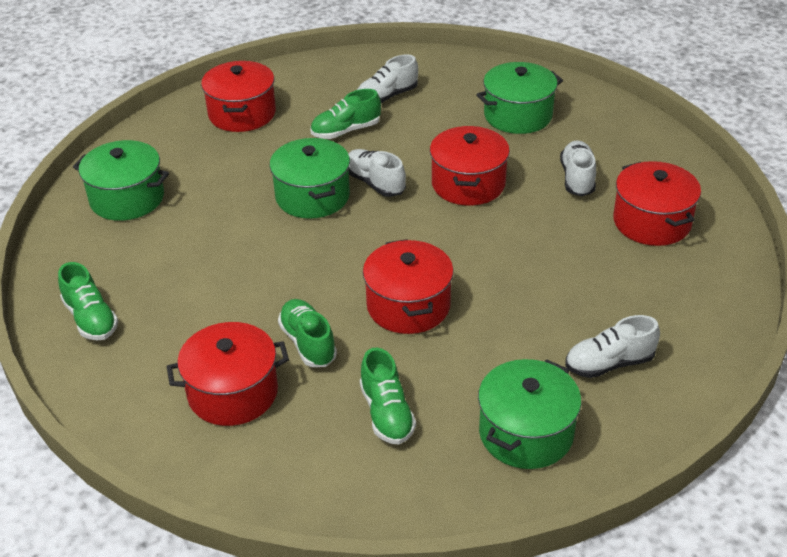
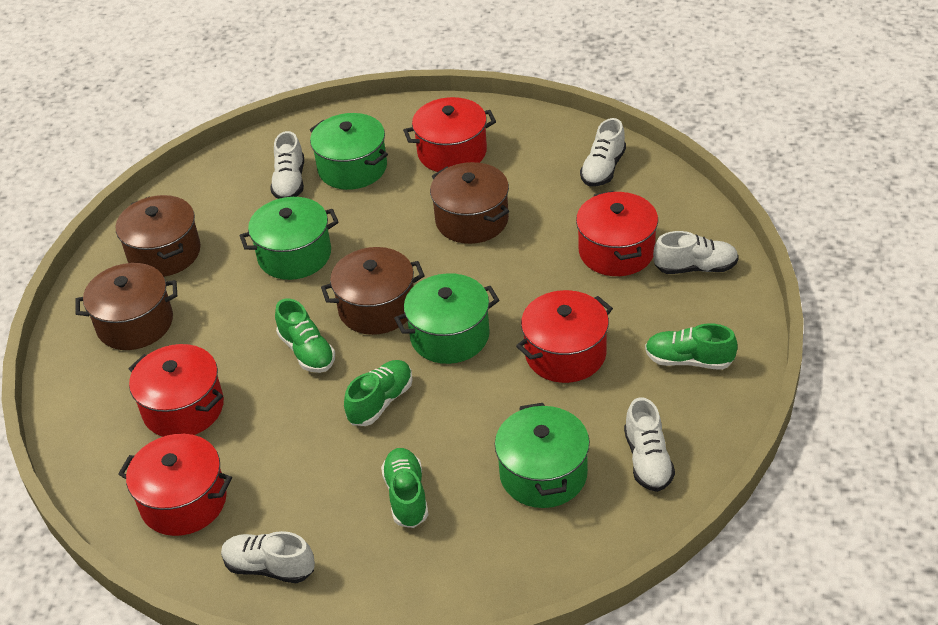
brown pot: none = 0 -> [75,263,177,350] [116,195,201,277] [321,247,425,335] [430,162,509,244] = 4
white shoe: [348,149,406,197] [357,54,418,103] [560,140,596,197] [565,315,660,378] = 4 -> [221,531,315,583] [270,131,304,199] [580,118,626,187] [624,397,675,492] [653,231,739,274] = 5

